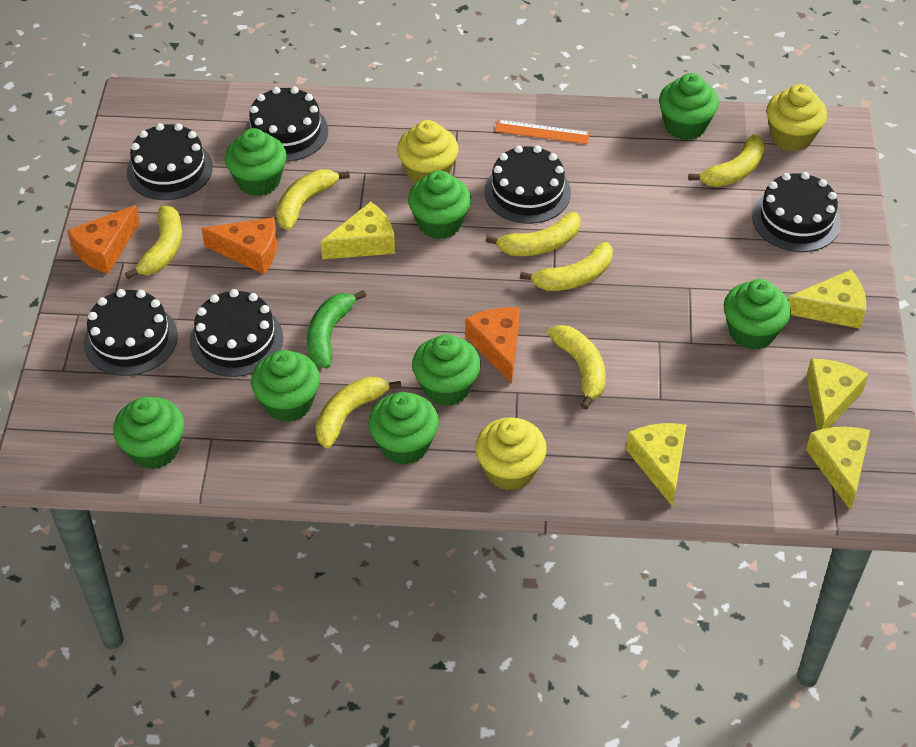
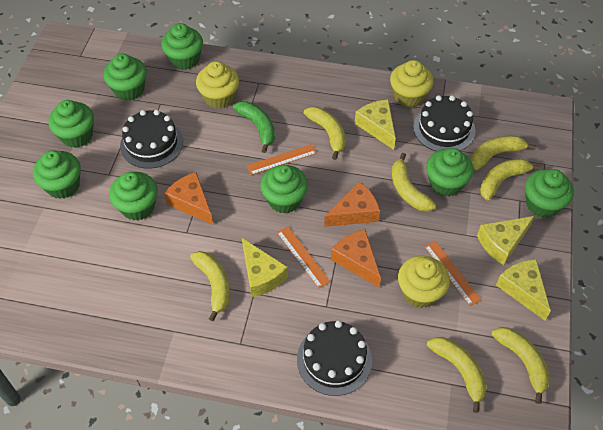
black cake: [84,289,178,376] [127,123,213,200] [189,289,283,377] [245,87,328,162] [485,145,571,224] [752,172,841,252] = 6 -> [120,110,183,169] [297,321,372,396] [413,95,475,151] = 3
orange ruler: [495,120,590,144] = 1 -> [247,144,317,175] [277,226,330,289] [424,241,481,306] = 3
yellow cheese: [321,201,395,259] [626,423,686,507] [788,270,866,329] [806,359,868,430] [806,427,870,510] = 5 -> [242,238,288,297] [355,99,396,150] [477,216,534,265] [496,259,551,321] = 4

